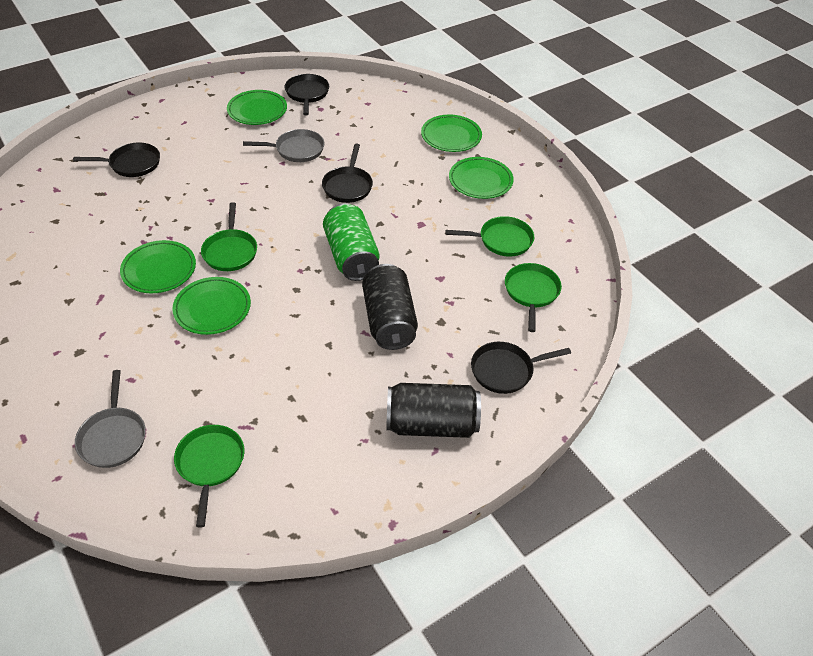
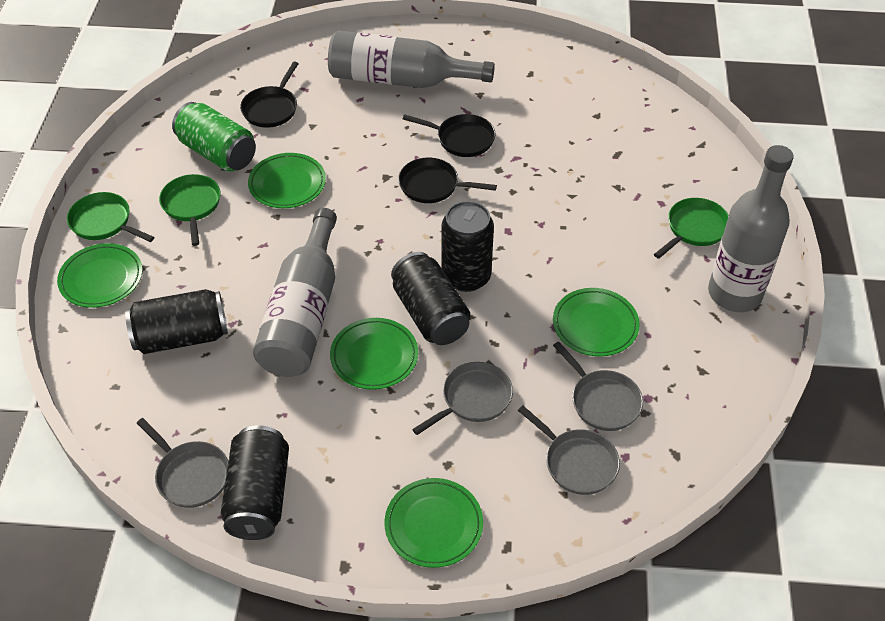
black can: [362,264,418,350] [386,383,481,438] = 2 -> [125,289,228,354] [221,425,289,540] [391,252,470,345] [442,201,494,292] = 4
black pan: [73,143,160,177] [284,74,329,115] [322,144,373,203] [471,342,571,394] = 4 -> [240,62,299,128] [398,158,497,203] [403,114,495,157] = 3
green pan: [174,425,244,528] [201,202,257,271] [445,216,534,257] [505,263,562,332] = 4 -> [67,192,154,242] [159,174,221,246] [654,198,729,259] = 3
grey bottle: none = 0 -> [253,208,337,377] [328,30,495,88] [708,145,794,312] = 3
grey pan: [75,370,146,468] [243,129,324,162] = 2 -> [137,418,228,508] [412,362,513,435] [518,406,620,495] [553,342,643,431] = 4

